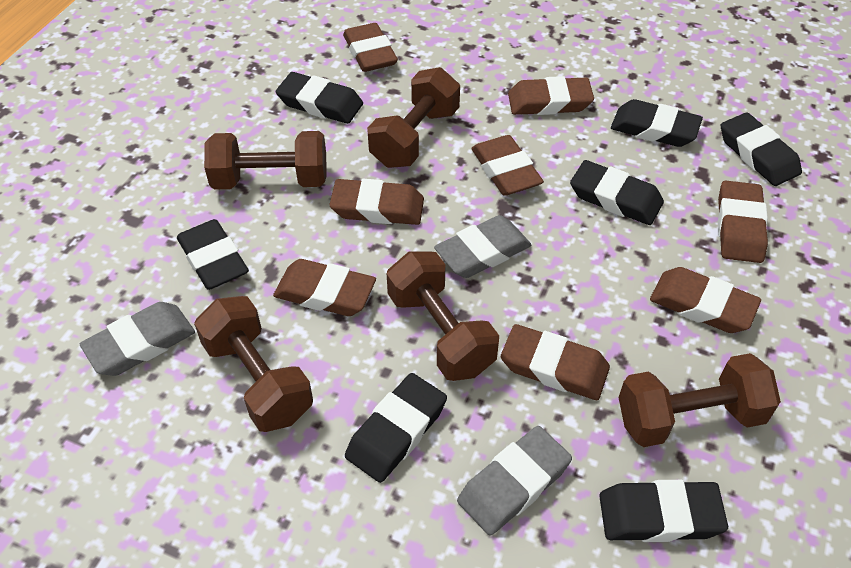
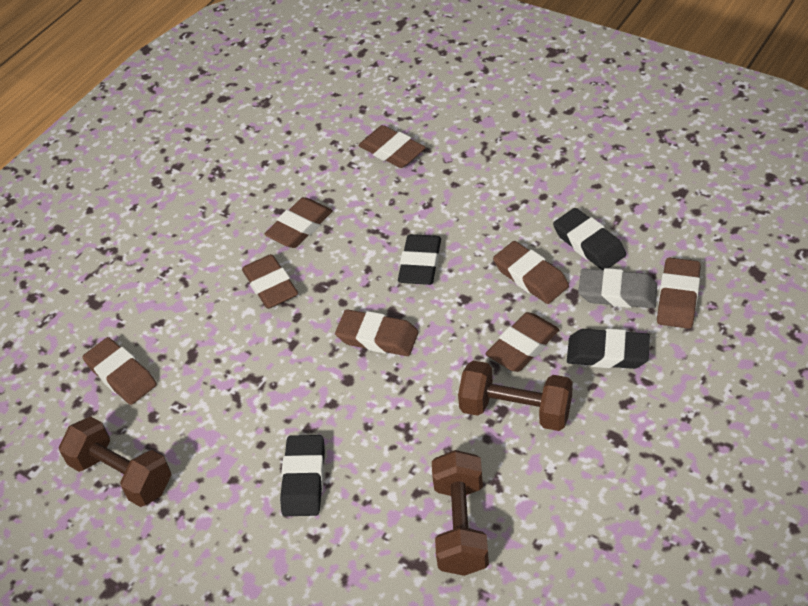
black eraser: [177,219,249,290] [276,72,363,124] [345,373,447,483] [570,160,664,225] [599,480,728,542] [611,99,703,147] [721,113,802,186] = 7 -> [280,435,325,516] [398,234,441,285] [553,208,626,270] [567,329,650,369] = 4
brown dumbbell: [194,296,313,432] [204,131,327,190] [367,67,460,168] [387,251,499,381] [618,353,781,447] = 5 -> [59,416,172,507] [432,450,489,576] [458,360,573,431] = 3
grey eraser: [80,302,195,376] [434,215,531,278] [457,426,572,535] = 3 -> [578,268,657,308] = 1

